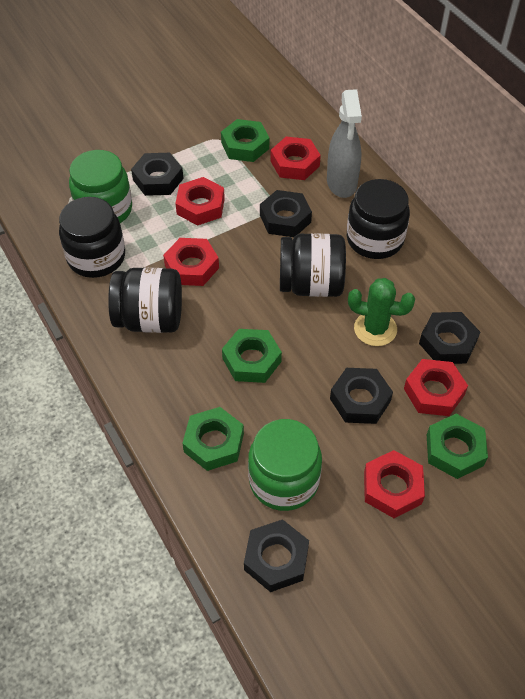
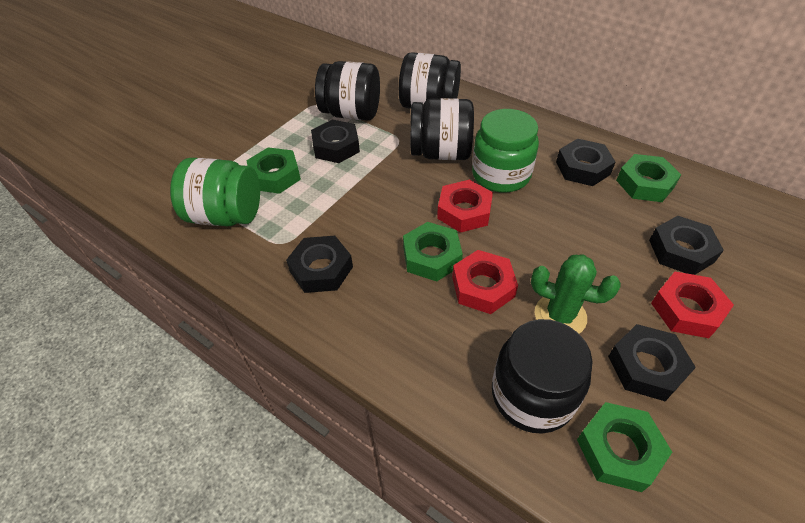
grey spray bottle: [327,89,362,198] = 1 -> none = 0
red nut: [163,238,219,286] [175,177,225,226] [270,137,321,180] [364,450,425,518] [404,359,468,416] = 5 -> [437,180,493,233] [452,250,518,314] [651,272,734,338] = 3

